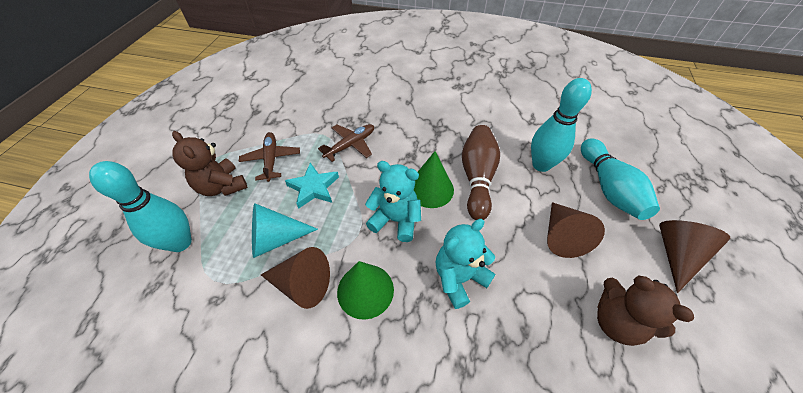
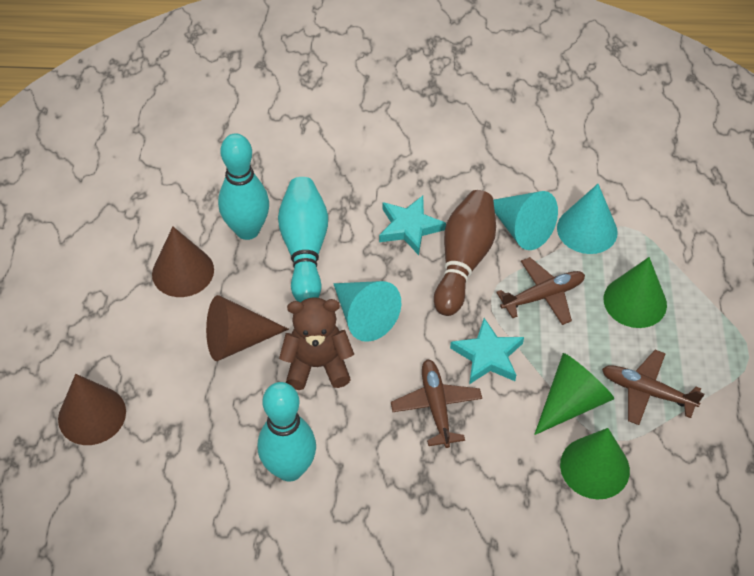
brown plane: [239,132,300,182] [318,124,374,162] = 2 -> [391,359,482,448] [496,257,585,325] [602,350,704,425] = 3
brown teddy bear: [172,131,247,196] [597,275,694,346] = 2 -> [279,297,354,390] = 1
green cone: [337,261,394,320] [414,151,454,208] = 2 -> [534,353,614,435] [560,428,630,499] [604,257,667,328] = 3
turquoise cone: [252,203,318,258] = 1 -> [333,281,401,342] [493,191,558,250] [557,184,618,254] = 3
turquoise star: [285,163,339,209] = 1 -> [379,196,446,255] [450,318,524,384] = 2
turquoise teddy bear: [365,161,421,242] [436,219,496,309] = 2 -> none = 0

